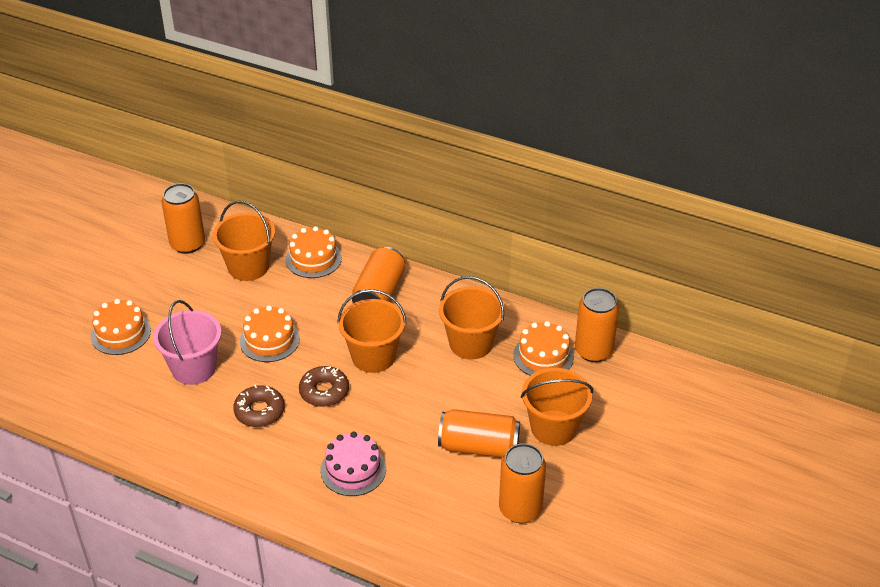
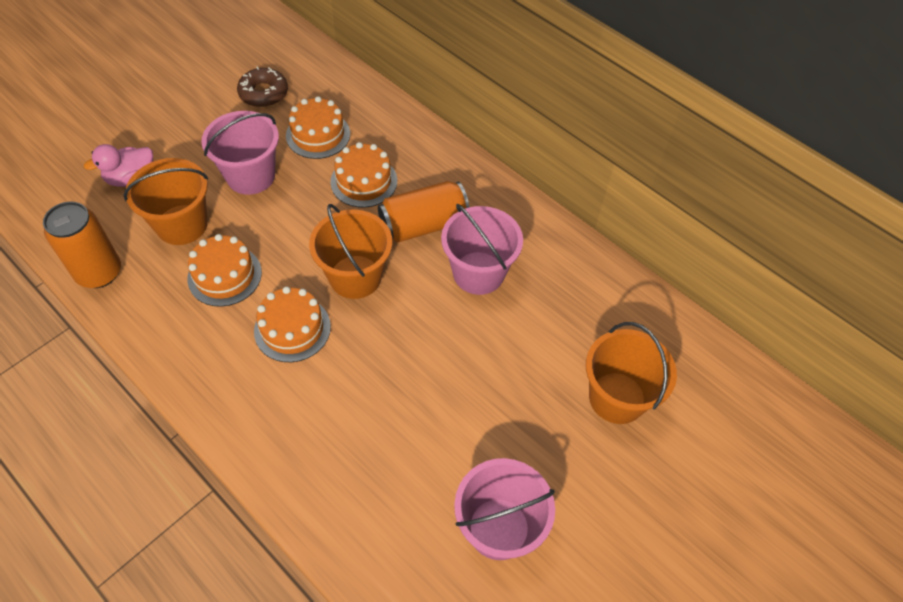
brown donut: [233,384,285,427] [299,366,349,407] = 2 -> [237,66,288,107] = 1
orange bucket: [213,201,275,281] [337,289,406,373] [439,276,505,359] [521,368,593,446] = 4 -> [123,158,208,245] [309,204,392,299] [586,322,677,424] = 3
orange can: [162,183,205,254] [352,247,405,303] [438,409,520,458] [499,443,546,523] [575,288,619,362] = 5 -> [43,202,121,288] [378,181,470,243] = 2
pink bucket: [153,300,221,385] = 1 -> [201,111,279,195] [441,204,523,295] [454,458,555,560] = 3
pink cake: [320,432,386,496] = 1 -> none = 0
pink duck: none = 0 -> [84,144,153,187] = 1

